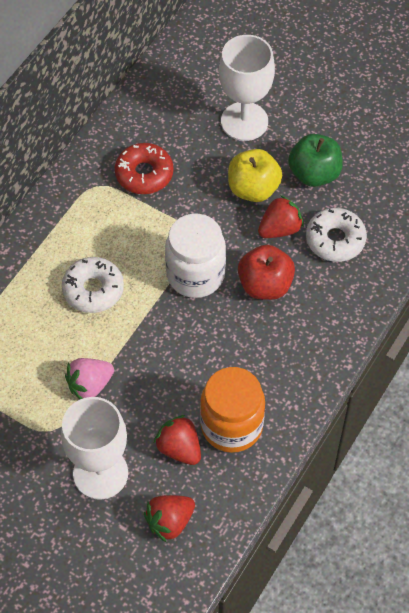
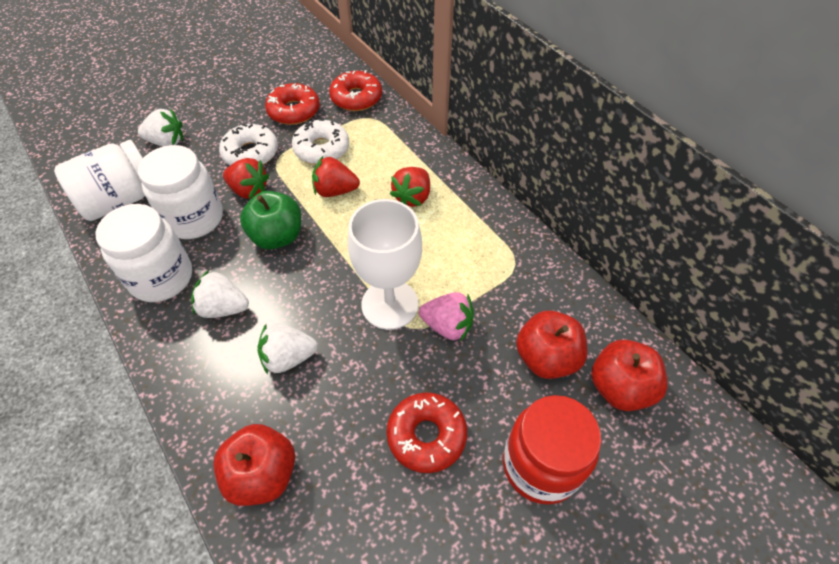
orange jar: [200,367,265,453] = 1 -> none = 0
red apple: [238,245,295,300] = 1 -> [213,424,295,506] [516,311,587,379] [591,340,668,411] = 3
red donut: [115,143,174,194] = 1 -> [265,83,320,125] [329,70,382,111] [386,393,467,473] = 3
red jar: none = 0 -> [503,395,602,505] = 1
white goblet: [61,397,128,500] [219,35,275,141] = 2 -> [348,199,422,330] = 1
white jar: [165,214,226,298] = 1 -> [54,140,145,221] [96,204,192,302] [138,145,223,239] = 3
white strawberry: none = 0 -> [138,109,183,147] [191,270,249,318] [258,323,318,374] = 3
yellow apple: [228,149,282,202] = 1 -> none = 0

